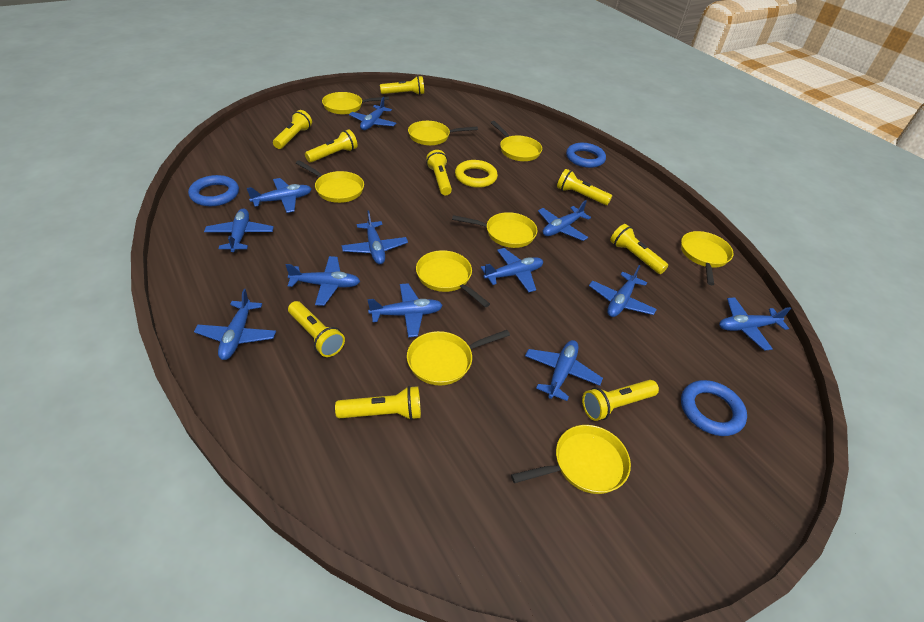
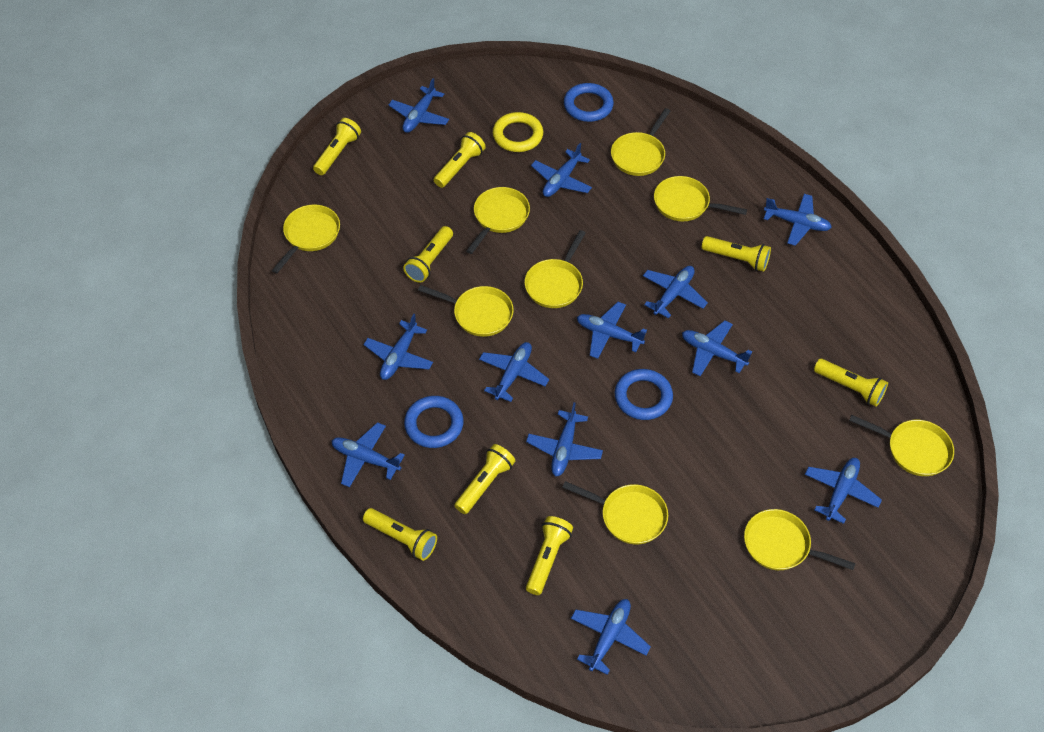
yellow flashlight: [273,110,312,149] [288,301,345,357] [305,129,358,163] [335,386,421,420] [380,76,424,95] [426,150,452,195] [557,169,612,205] [582,380,659,421] [610,224,668,274] = 9 -> [313,118,361,175] [363,508,437,561] [403,226,453,283] [434,132,486,188] [454,444,515,514] [526,516,573,595] [702,236,771,272] [814,359,888,407] = 8

